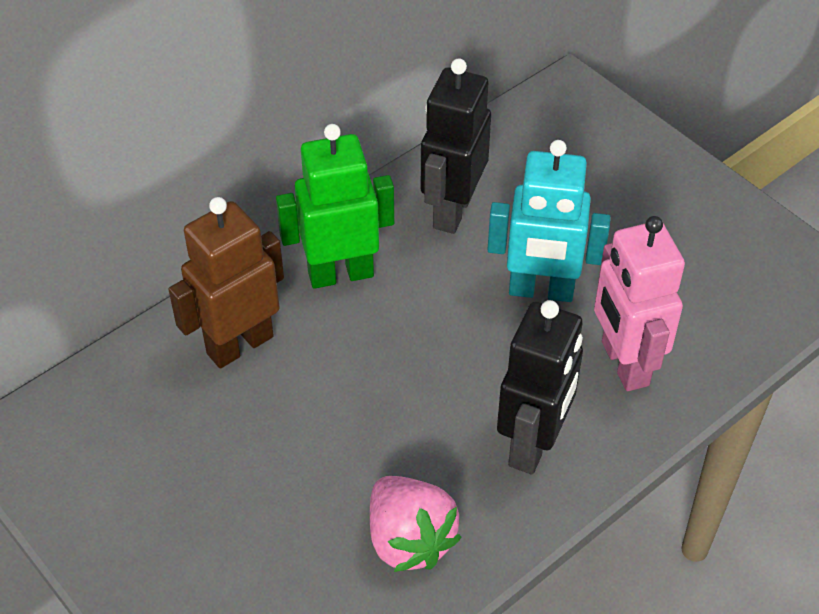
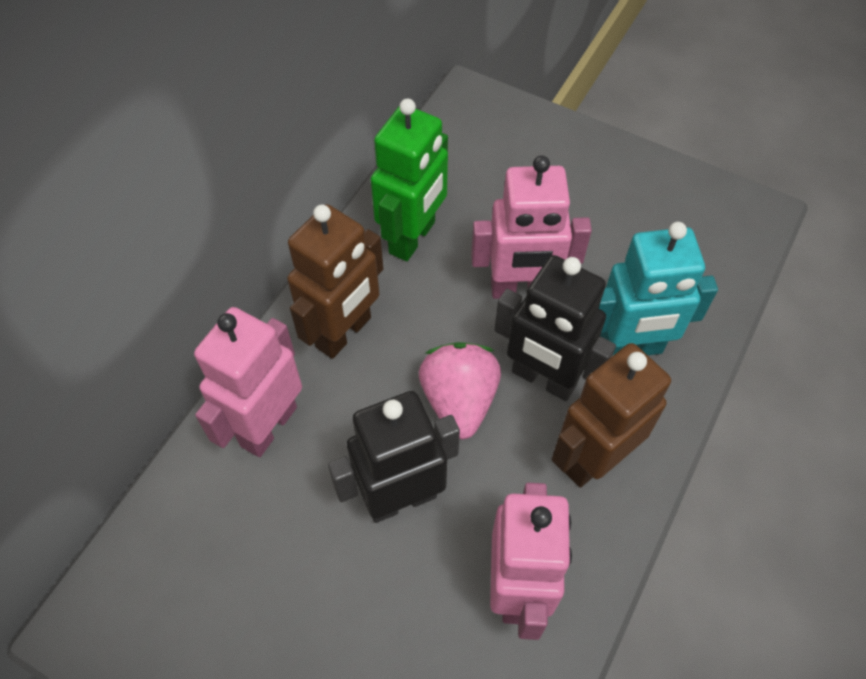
brown robot: [168,197,284,368] = 1 -> [287,204,383,359] [552,343,671,488] = 2
pink robot: [594,216,685,391] = 1 -> [194,307,302,457] [471,155,592,299] [490,483,572,640] = 3

